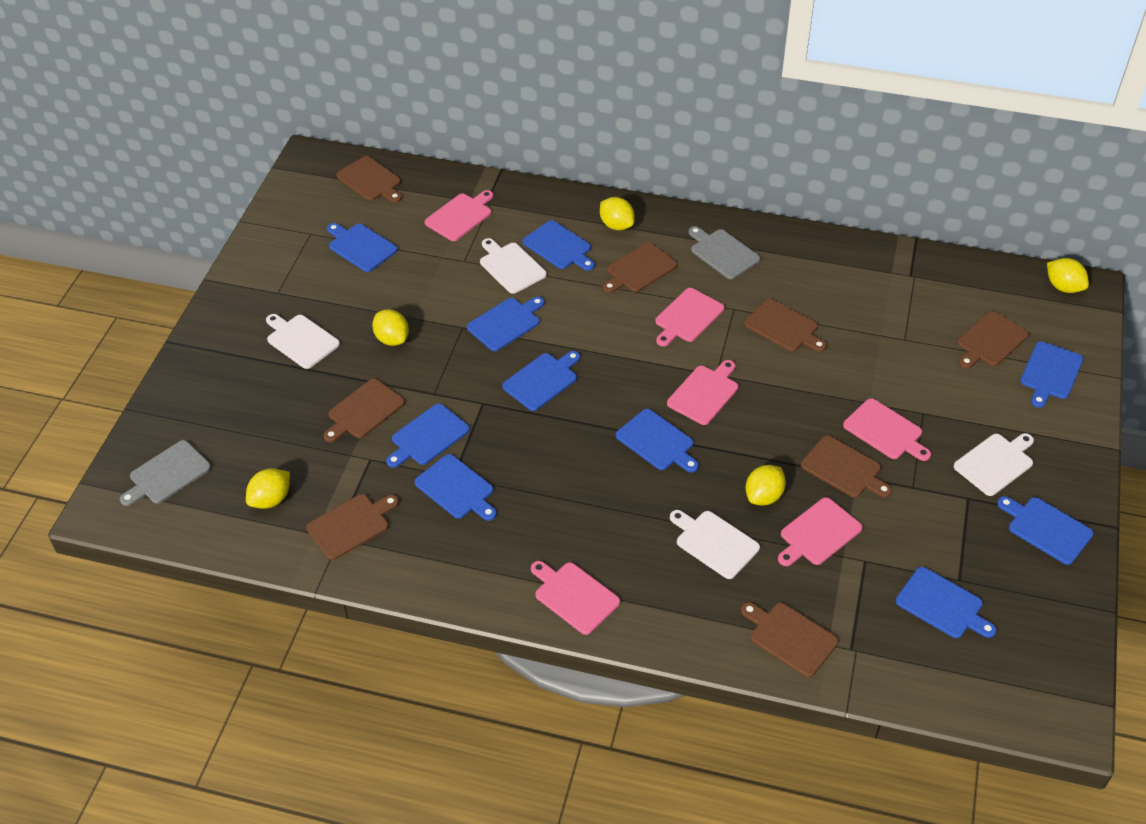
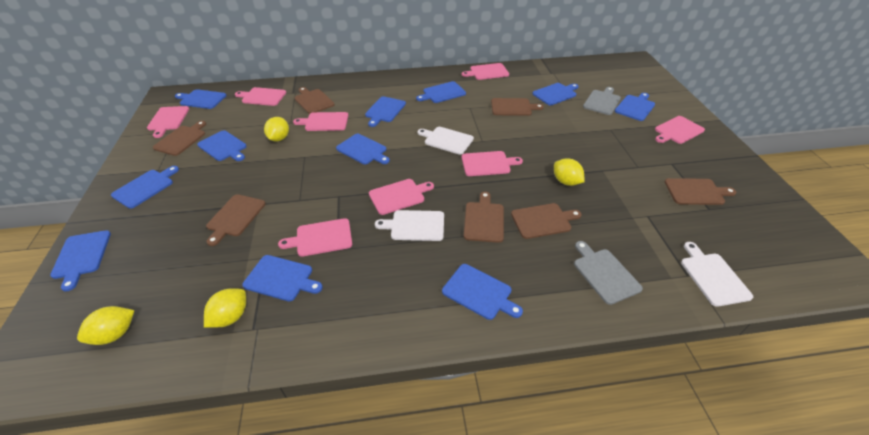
blue cutting board: [327,223,398,272] [386,404,470,468] [414,454,497,521] [467,297,545,351] [502,351,580,411] [523,220,595,271] [616,409,699,473] [896,567,997,638] [997,496,1094,565] [1020,341,1083,408] = 10 -> [50,230,111,291] [111,166,179,209] [175,89,227,109] [197,130,247,161] [242,255,323,301] [336,134,390,164] [365,96,406,127] [416,81,466,103] [442,264,523,320] [532,83,579,105] [615,93,655,121] = 11
brown cutting board: [306,494,399,560] [323,379,405,442] [336,156,402,203] [603,242,677,293] [741,602,839,677] [744,299,826,352] [801,435,892,498] [957,311,1029,369] = 8 -> [153,121,206,156] [206,194,266,246] [295,87,335,114] [464,192,504,243] [491,98,544,116] [511,203,582,239] [665,178,736,205] = 7
pink cutting board: [425,190,493,241] [531,561,620,635] [655,288,725,347] [667,360,738,425] [778,497,862,566] [843,398,931,461] = 6 -> [147,106,189,138] [235,87,286,106] [278,218,352,257] [293,112,348,131] [369,179,434,215] [462,63,509,80] [462,151,523,176] [655,116,705,144] = 8
white cutting board: [266,314,340,369] [480,238,547,294] [670,510,760,579] [954,433,1034,496] = 4 -> [375,210,444,241] [418,127,474,155] [681,242,753,307] = 3
yellow lemon: [246,469,290,509] [372,309,409,346] [600,197,635,231] [746,465,786,505] [1047,258,1089,293] = 5 -> [77,306,135,345] [204,288,246,328] [264,117,289,142] [554,158,585,186] = 4

